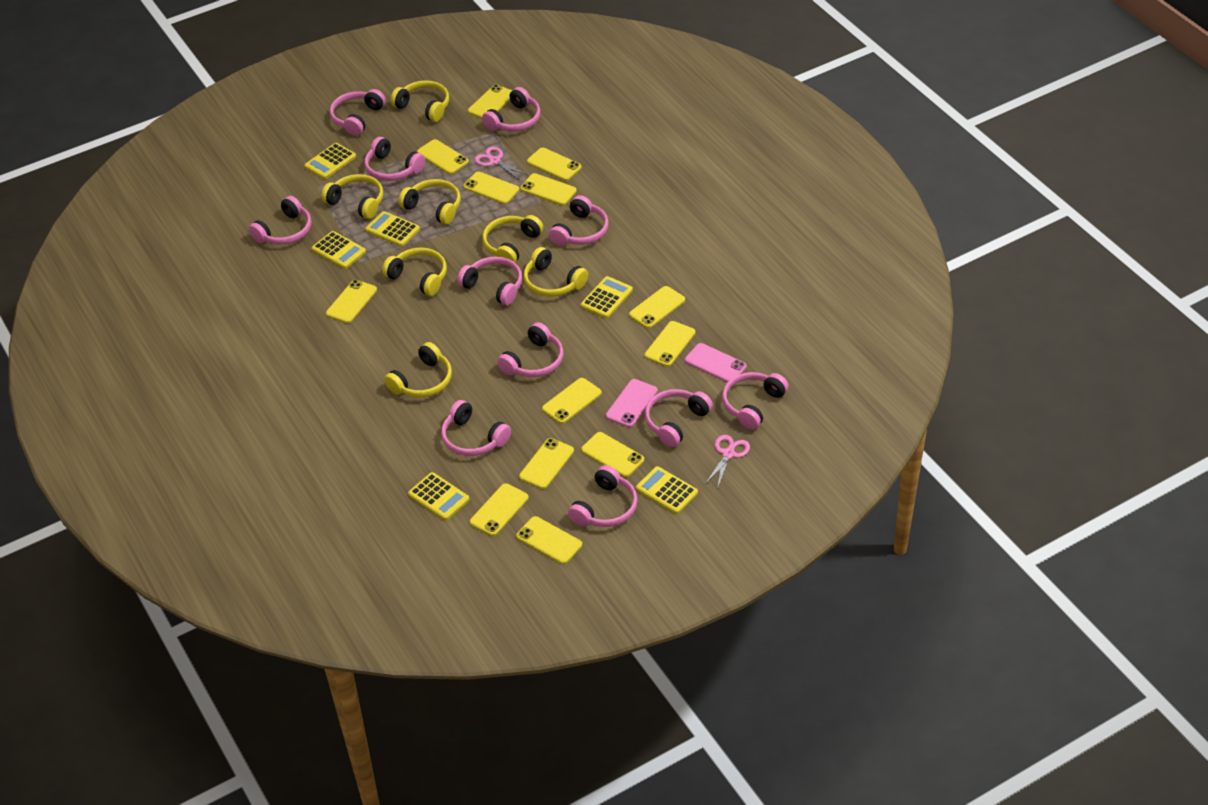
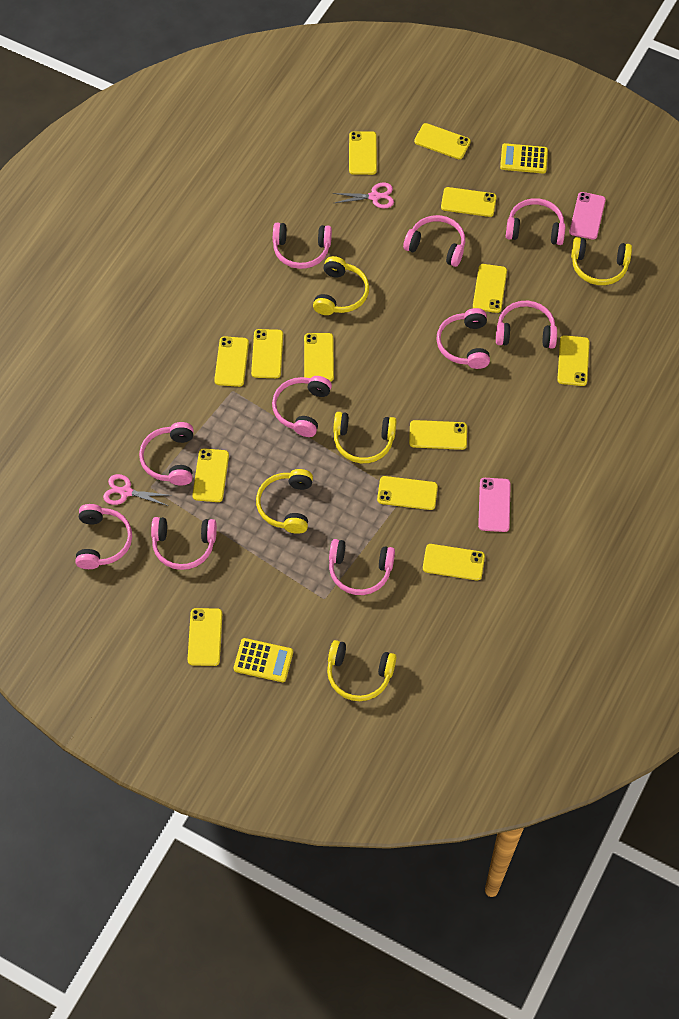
pink headphones: [249,196,311,245] [330,89,386,136] [365,137,425,181] [441,400,511,456] [457,256,522,305] [482,87,540,132] [497,322,563,377] [549,195,609,246] [568,465,638,527] [645,389,713,447] [722,372,789,430] = 11 -> [75,504,132,569] [139,422,194,486] [151,517,217,570] [272,376,332,437] [273,223,332,269] [329,539,395,595] [403,215,465,267] [436,308,490,369] [496,301,557,349] [506,198,566,245] = 10
yellow calculator: [304,143,356,179] [312,231,366,269] [365,211,420,247] [408,472,470,520] [581,276,633,318] [636,466,698,514] = 6 -> [234,638,293,682] [500,143,548,174] = 2
yellow headphones: [321,174,383,219] [382,248,447,296] [384,342,452,397] [390,80,449,122] [398,179,461,224] [482,215,543,263] [523,247,588,297] = 7 -> [256,469,313,534] [313,256,369,315] [327,640,396,701] [333,412,397,463] [571,237,632,285] = 5

